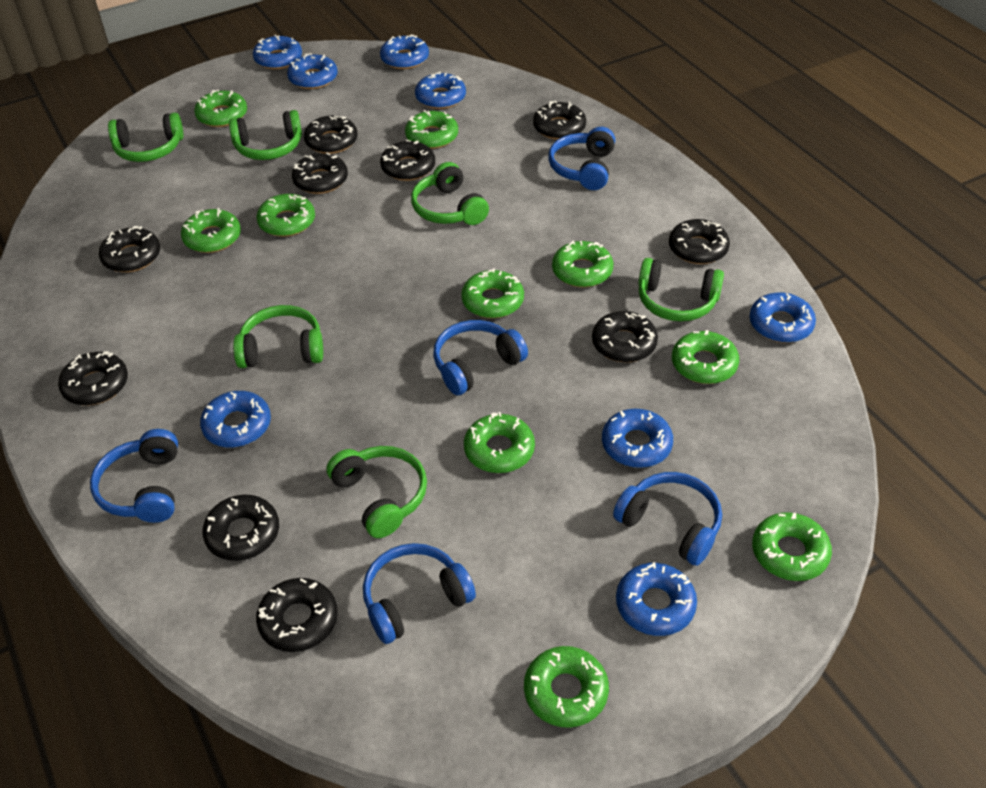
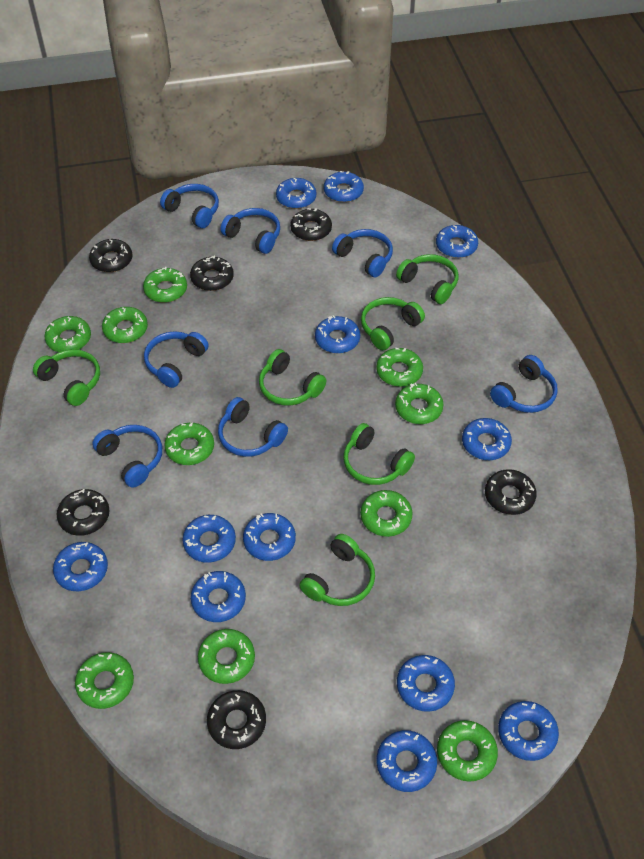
black donut: [58,351,128,405] [99,226,160,272] [202,495,279,561] [256,578,338,652] [292,153,348,194] [304,116,358,154] [380,140,435,181] [533,101,586,140] [592,311,658,362] [669,219,730,264] = 10 -> [57,489,110,536] [89,239,132,272] [190,256,234,291] [207,690,266,749] [290,208,332,241] [485,469,537,515] = 6
blue donut: [200,391,271,448] [253,35,302,69] [287,53,338,89] [380,35,429,69] [415,72,466,109] [602,409,673,468] [616,562,697,636] [750,292,816,343] = 8 -> [53,542,108,591] [183,515,236,563] [191,571,246,622] [243,513,296,561] [276,178,316,209] [315,315,360,353] [324,171,364,202] [376,730,437,792] [397,655,455,712] [436,225,478,258] [462,418,512,460] [498,701,559,761] = 12
blue headphones: [90,429,178,523] [363,543,476,644] [433,320,528,395] [548,127,615,190] [613,472,722,566] = 5 -> [92,425,162,488] [144,331,209,388] [160,184,219,228] [218,397,288,457] [221,208,280,254] [332,229,393,277] [490,355,558,413] = 7

